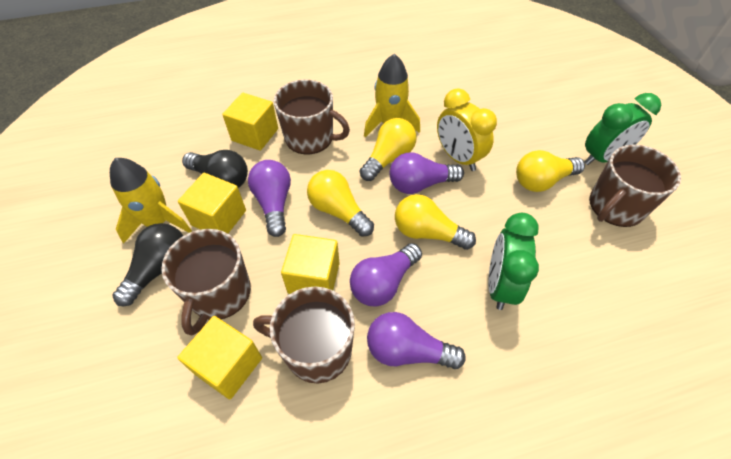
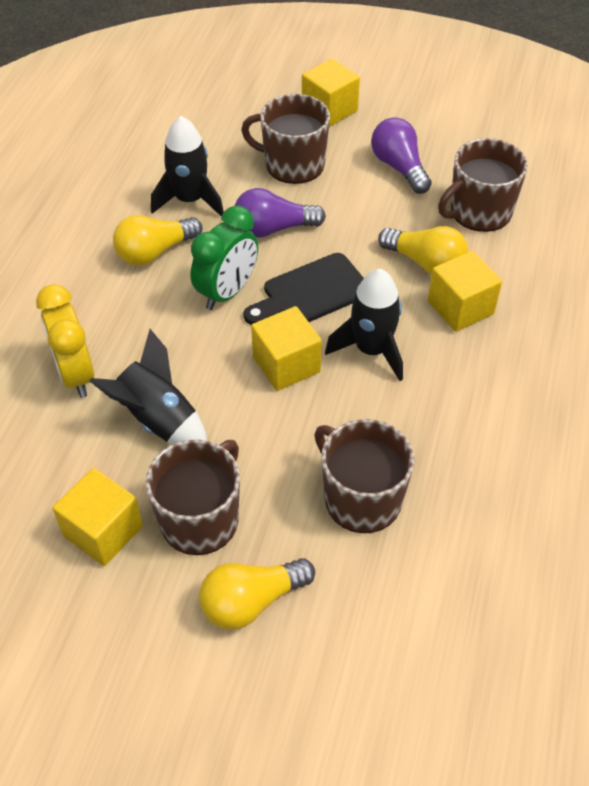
black cutting board: none = 0 -> [244,253,364,325] = 1
black light bulb: [112,223,183,306] [182,150,248,188] = 2 -> none = 0
black rocket: none = 0 -> [90,329,207,444] [151,116,224,216] [325,269,403,381] = 3
green clock: [488,213,539,310] [585,93,661,165] = 2 -> [190,205,258,310] = 1
purple light bulb: [248,160,291,237] [350,243,422,307] [367,312,466,369] [389,152,464,194] = 4 -> [235,188,326,238] [371,117,432,194] = 2
yellow light bulb: [307,170,374,237] [360,118,416,181] [395,194,476,250] [516,150,585,192] = 4 -> [113,215,203,266] [199,558,315,630] [378,226,468,275] = 3
yellow rocket: [110,158,192,244] [364,54,420,137] = 2 -> none = 0

